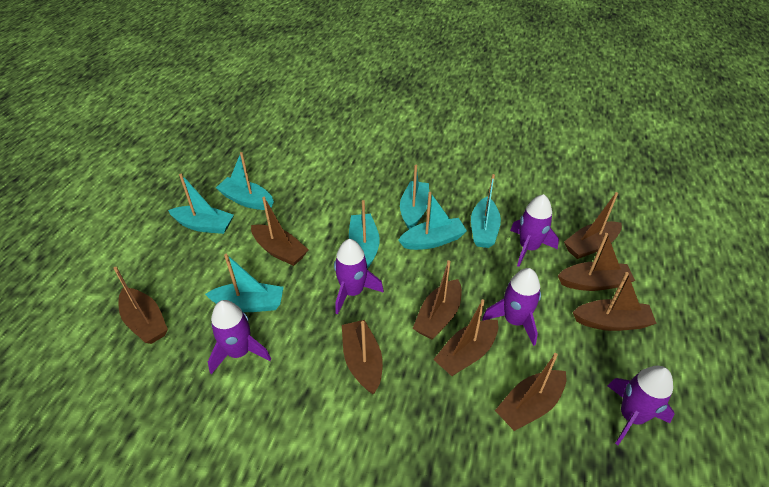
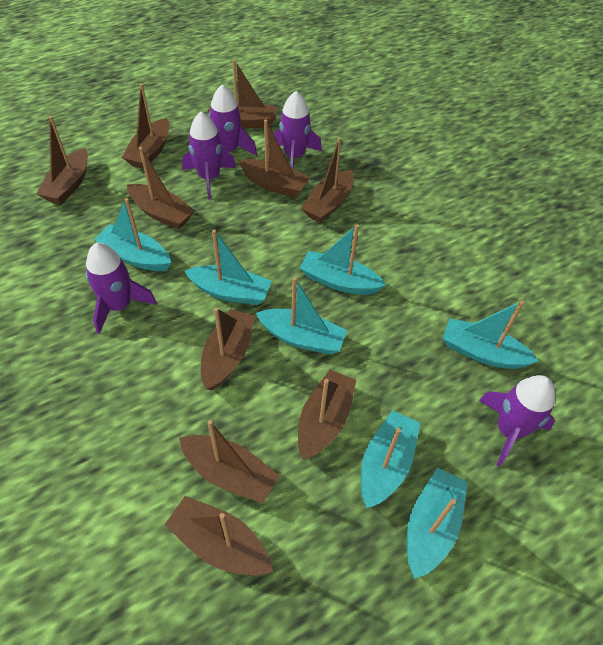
brown boat: [113,267,168,344] [251,197,309,266] [342,320,383,394] [413,260,462,339] [433,299,498,376] [495,353,566,431] [558,233,635,291] [564,192,622,259] [573,272,657,331] = 9 -> [36,116,88,204] [122,84,169,169] [127,147,195,229] [165,496,273,576] [179,420,280,503] [201,308,255,391] [208,60,277,128] [239,119,310,197] [298,370,356,460] [301,137,354,223] = 10

